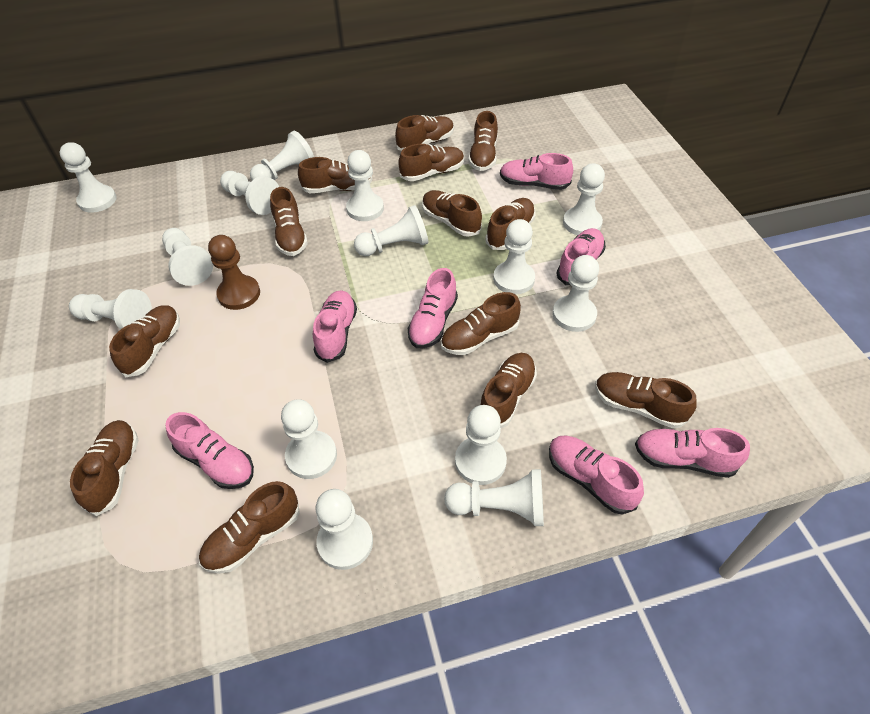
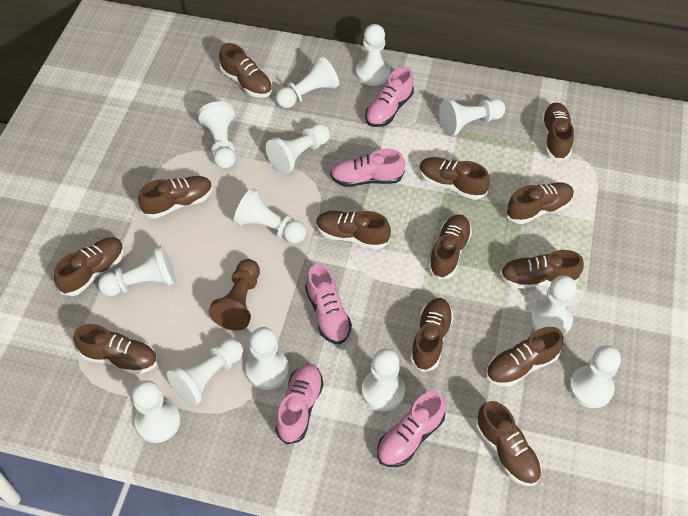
pink shoe: [165,412,254,489] [313,290,357,363] [408,268,458,348] [500,153,573,190] [549,435,644,515] [556,228,606,285] [635,428,750,478] = 7 -> [275,364,323,444] [305,264,352,344] [330,149,405,187] [365,67,414,127] [377,391,446,467] = 5
white pawn: [60,142,117,213] [69,289,152,330] [162,228,213,286] [220,171,279,215] [250,131,314,180] [281,399,337,479] [315,489,373,570] [346,150,384,221] [354,205,428,256] [444,469,544,526] [455,405,507,485] [493,219,535,294] [553,255,599,332] [563,163,605,235] = 14 -> [98,245,176,296] [132,380,180,443] [167,338,243,407] [198,101,236,169] [234,188,306,244] [246,327,289,390] [266,123,330,174] [276,55,339,108] [356,24,390,86] [362,348,405,411] [439,98,505,136] [530,275,577,336] [569,345,621,408] = 13

